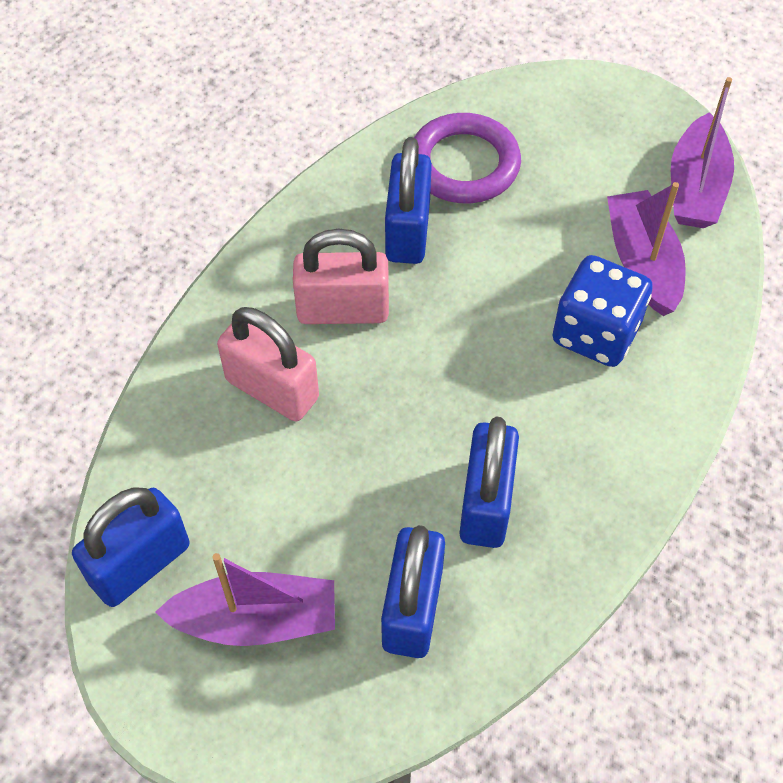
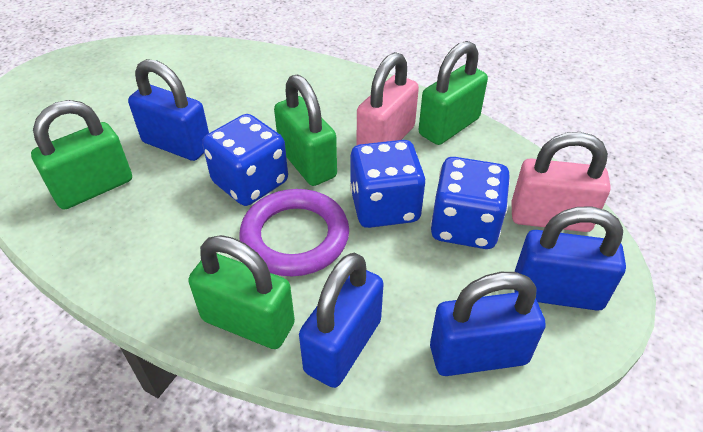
blue dice: [552,255,653,367] = 1 -> [202,114,288,206] [350,140,426,228] [430,157,510,249] = 3
green padlock: none = 0 -> [31,100,132,210] [188,235,295,349] [274,74,337,186] [419,41,488,145] = 4
purple boat: [155,553,335,646] [607,182,686,316] [671,77,734,228] = 3 -> none = 0

